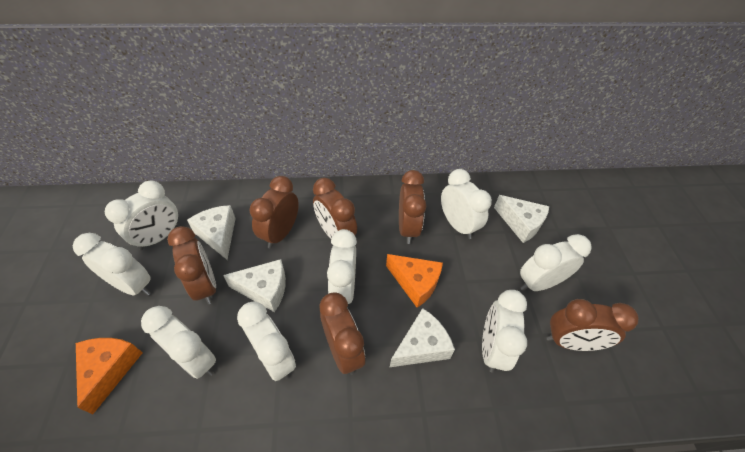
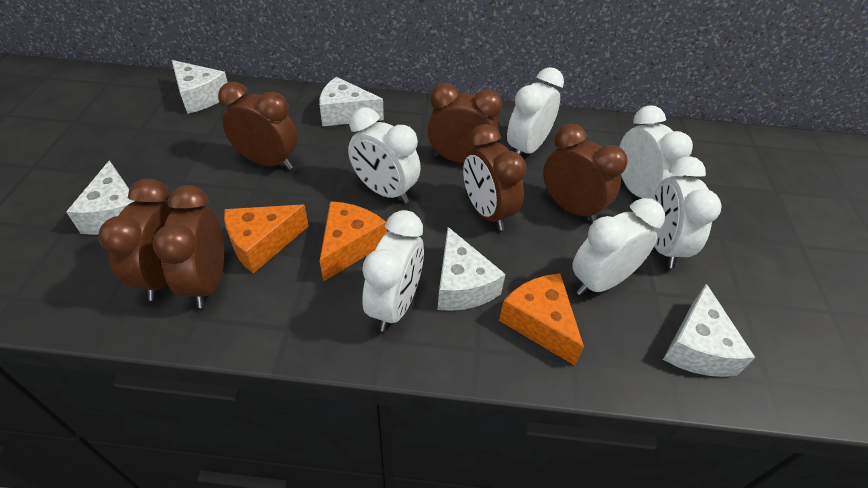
orange cheese: [76,338,143,414] [386,254,443,308] = 2 -> [224,205,309,274] [320,201,387,282] [499,274,584,365] = 3
white cheese: [187,205,236,260] [223,259,286,312] [390,308,455,367] [494,195,549,243] = 4 -> [66,160,134,235] [172,60,228,114] [319,77,384,126] [438,227,506,311] [663,284,755,377] = 5
white clock: [73,233,151,296] [105,181,178,250] [141,306,216,379] [237,302,296,381] [327,229,357,304] [441,169,492,239] [482,290,527,373] [520,234,592,291] = 8 -> [348,107,421,203] [362,210,424,332] [507,67,564,155] [572,198,665,295] [619,105,693,199] [651,156,722,268] = 6

